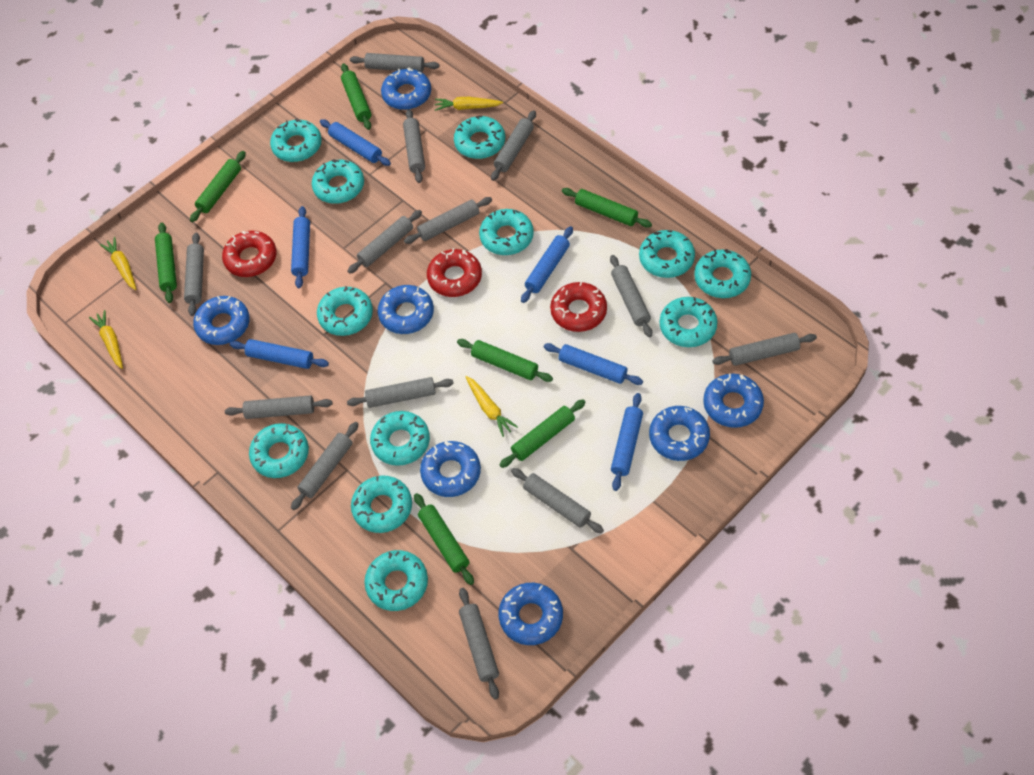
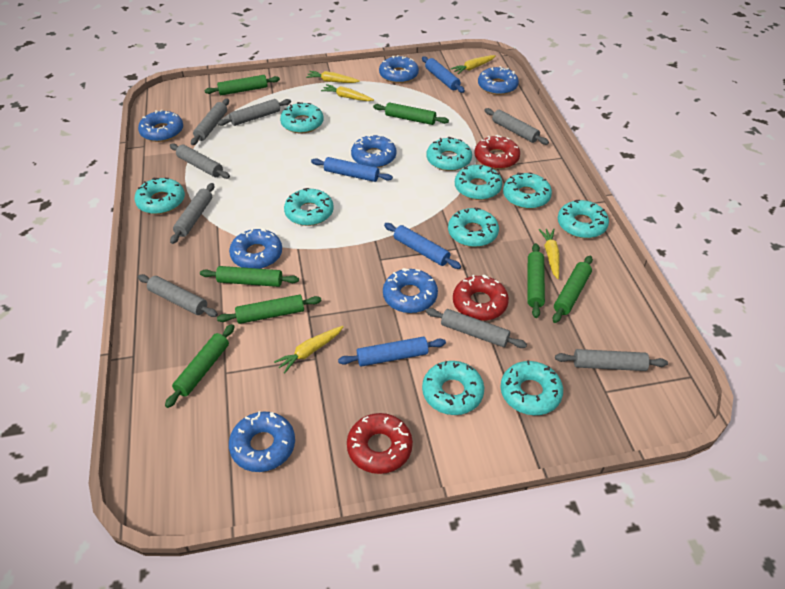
blue rolling pin: [230,339,329,369] [291,206,310,288] [320,119,391,166] [521,226,573,303] [544,343,643,385] [611,393,643,491] = 6 -> [311,157,393,182] [338,337,446,366] [384,223,461,269] [422,56,465,93] = 4
grey rolling pin: [184,233,204,316] [225,395,333,419] [291,422,358,510] [347,210,422,274] [347,377,454,408] [350,53,439,72] [403,109,425,183] [404,197,492,244] [459,588,499,700] [491,110,536,181] [511,468,604,534] [610,255,652,337] [712,333,817,366] = 13 -> [138,274,218,317] [170,143,230,179] [170,183,214,244] [191,99,229,145] [217,99,291,126] [426,308,527,348] [484,108,549,145] [555,349,668,371] = 8
turquoise donut: [249,423,309,478] [270,118,322,162] [312,159,364,204] [317,286,373,336] [351,476,412,533] [364,550,428,611] [370,411,430,466] [454,116,505,159] [479,209,534,255] [639,230,695,278] [660,297,718,347] [694,249,751,298] = 12 -> [134,177,185,214] [280,102,324,133] [284,188,334,226] [422,361,484,415] [427,137,472,171] [448,207,499,247] [455,165,502,200] [500,360,563,415] [503,173,552,209] [558,200,609,238] = 10
yellow carrot: [89,310,123,369] [100,237,136,290] [435,97,503,111] [466,376,518,437] = 4 -> [274,326,344,373] [306,71,360,83] [321,84,374,101] [451,55,496,74] [538,229,559,279] = 5

